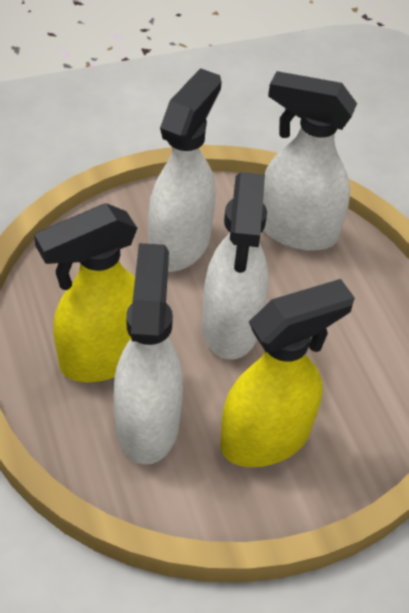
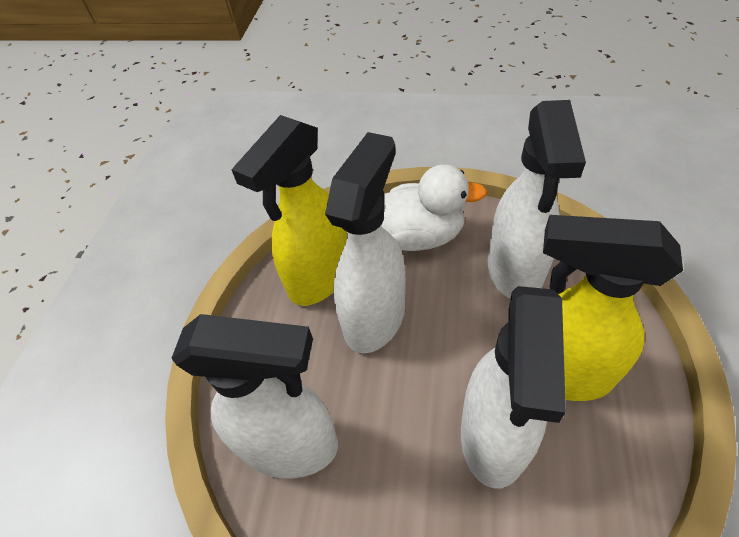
white duck: none = 0 -> [381,164,487,251] = 1

